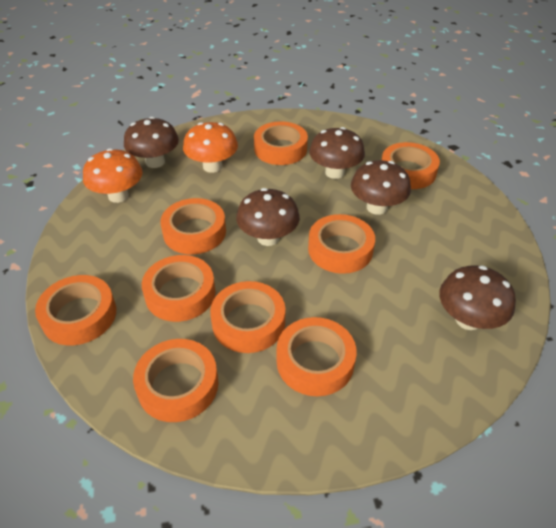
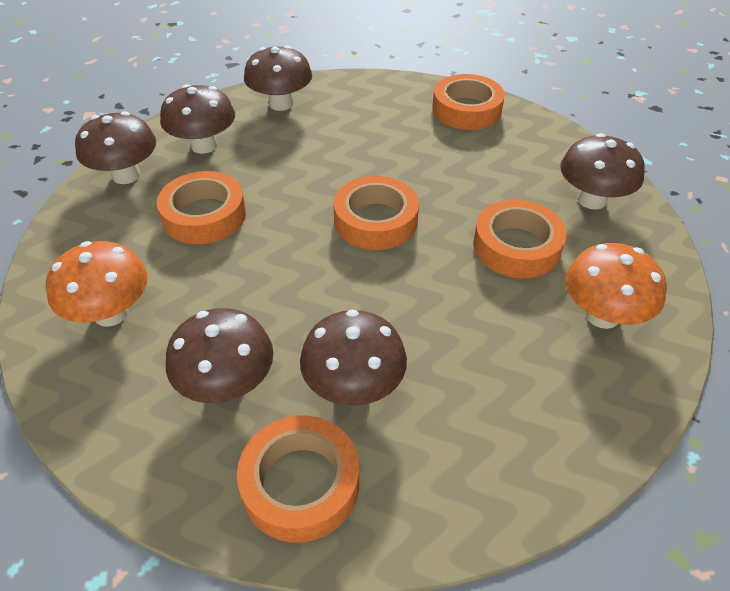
brown mushroom: [124,117,179,168] [236,188,300,246] [309,127,365,179] [351,160,411,215] [439,265,516,330] = 5 -> [75,111,156,184] [160,84,235,154] [166,308,273,403] [244,46,312,111] [300,309,407,406] [560,133,645,209] = 6
orange tape: [35,275,116,345] [133,339,218,422] [142,255,215,322] [161,198,226,255] [210,281,285,353] [254,121,308,165] [277,317,357,396] [308,214,375,274] [382,142,440,189] = 9 -> [157,171,246,244] [237,416,359,543] [334,176,419,250] [432,74,505,130] [473,200,567,278] = 5

